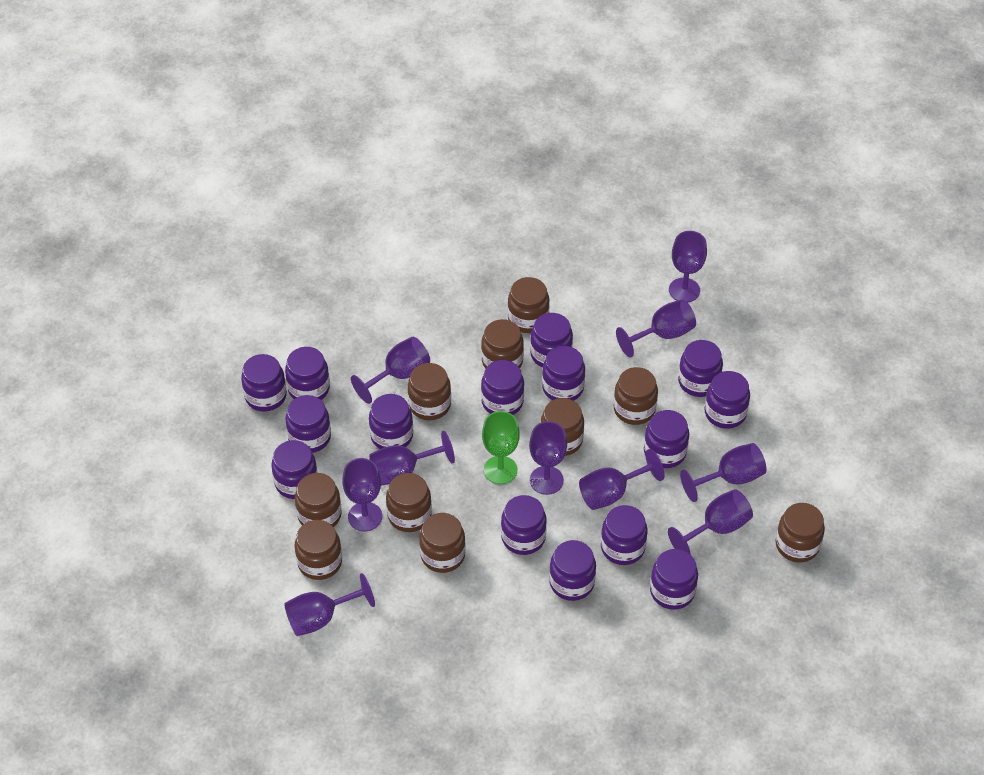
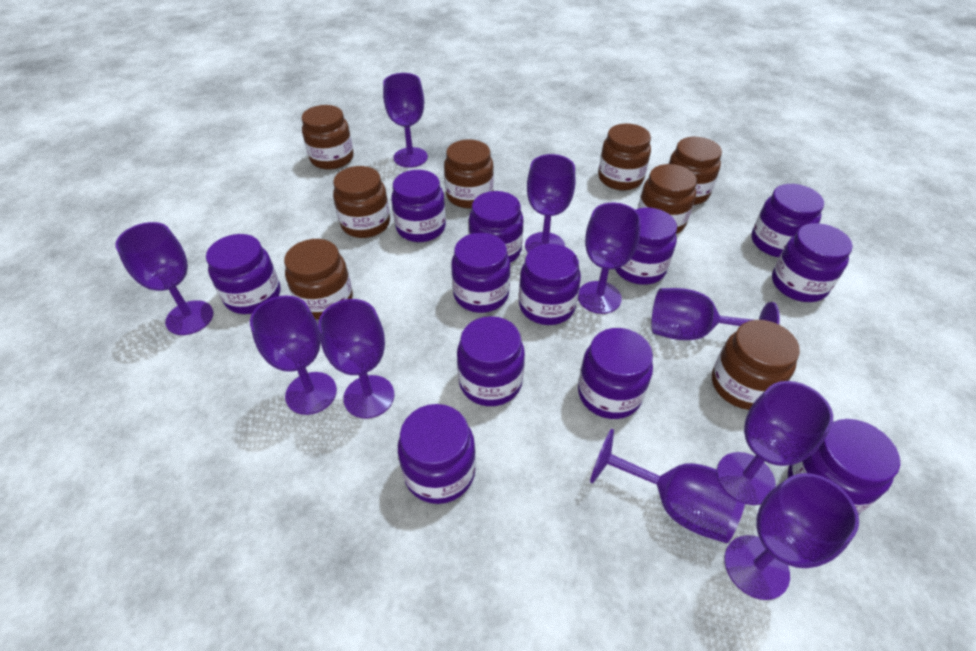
brown jar: [295,473,342,527] [295,520,342,580] [386,473,432,532] [408,363,451,420] [419,513,466,573] [481,319,524,369] [508,277,550,333] [541,398,584,456] [614,367,658,425] [775,503,825,562] = 10 -> [284,239,353,320] [301,105,354,170] [333,166,390,238] [444,139,494,208] [598,123,651,190] [638,164,697,234] [669,137,722,205] [712,320,800,410] = 8
green goblet: [482,411,520,484] = 1 -> none = 0
purple jar: [241,354,287,412] [271,440,318,499] [285,347,330,400] [285,395,331,453] [369,394,413,449] [481,360,524,415] [501,495,547,555] [530,313,573,368] [542,346,585,401] [549,540,596,601] [601,505,648,565] [644,410,689,468] [650,549,698,610] [678,340,723,397] [705,371,750,429] = 15 -> [206,234,280,314] [391,170,446,242] [398,404,476,504] [451,233,510,313] [457,316,525,406] [469,191,523,263] [519,244,581,325] [578,328,653,419] [615,208,677,285] [751,184,824,257] [772,223,853,302] [788,419,900,515] = 12

